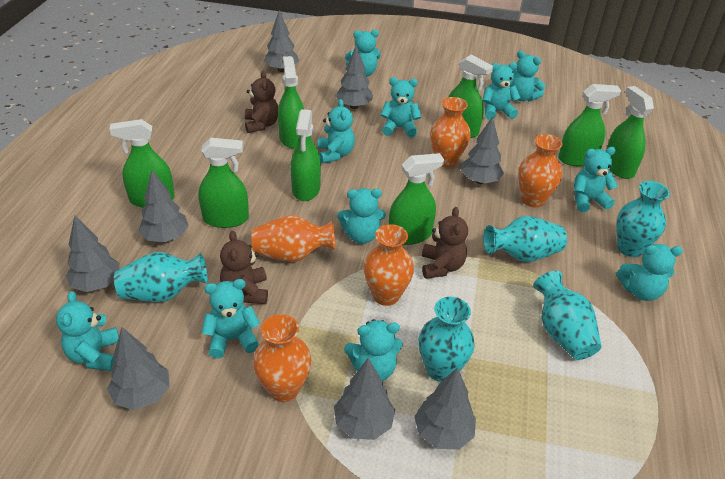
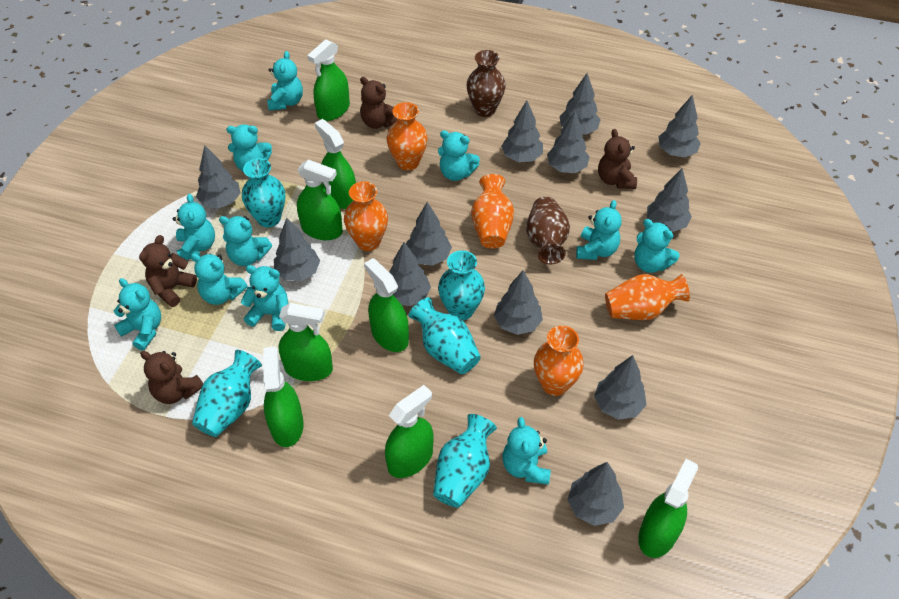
brown teddy bear: [220,231,268,304] [244,71,278,133] [422,207,468,279] = 3 -> [139,235,197,307] [140,351,203,404] [360,77,397,129] [598,129,637,189] = 4
brown vase: none = 0 -> [466,50,506,117] [526,196,570,265] = 2
grey tree: [66,216,120,292] [107,327,169,410] [139,170,188,242] [264,11,299,72] [334,358,395,440] [335,45,373,109] [414,367,476,450] [461,116,504,184] = 8 -> [196,145,241,209] [274,218,320,281] [389,242,431,306] [406,202,452,266] [494,270,543,335] [501,100,543,162] [547,111,590,173] [559,73,600,135] [568,462,624,526] [594,355,646,420] [647,168,692,232] [658,95,701,157] = 12

